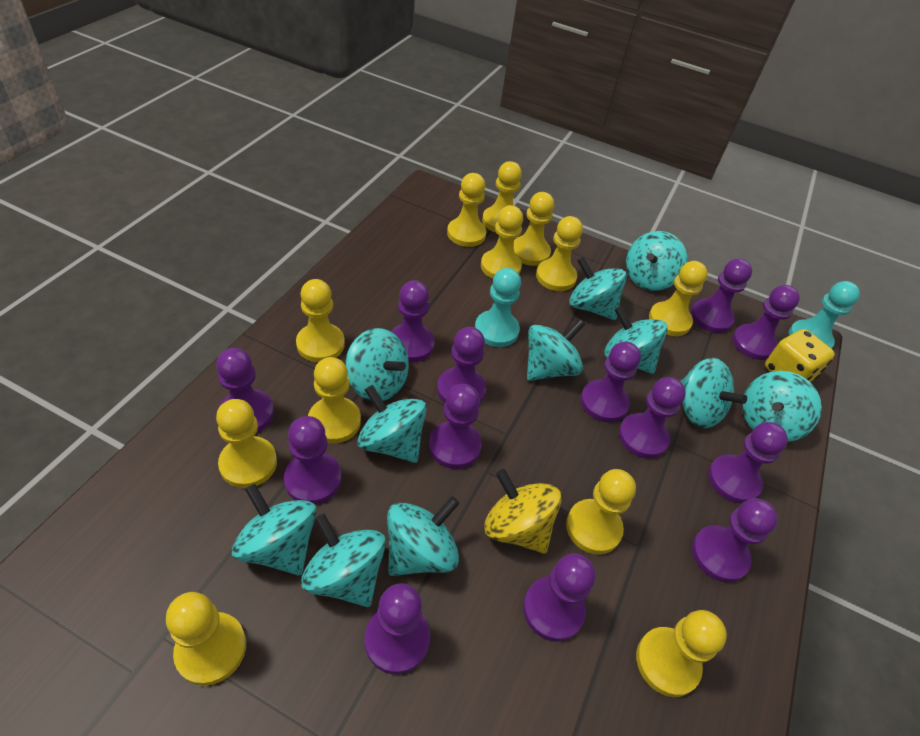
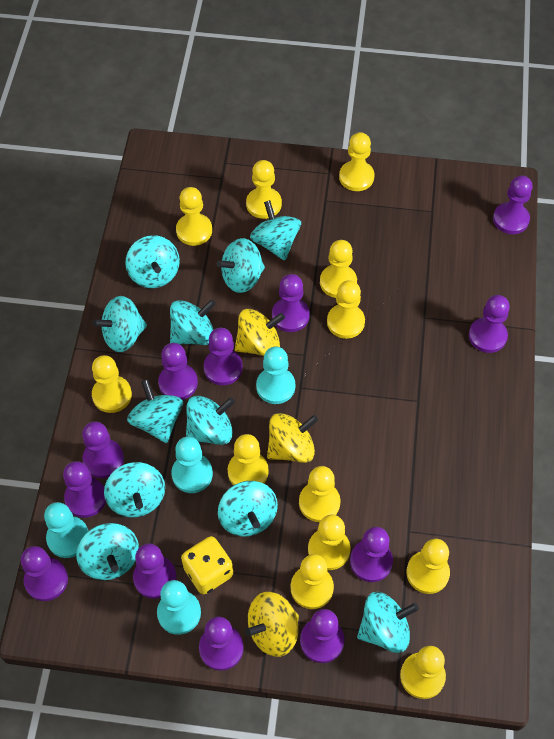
purple pawn: [216,348,274,433] [284,416,341,504] [365,583,430,674] [391,280,435,362] [429,384,482,469] [437,327,486,404] [523,553,595,642] [580,342,641,422] [619,377,686,459] [691,258,752,333] [692,498,778,583] [708,422,788,504] [732,285,800,360] = 13 -> [21,546,68,601] [63,461,106,518] [82,421,124,478] [133,543,177,599] [158,343,198,400] [199,617,244,671] [204,328,243,385] [272,274,310,332] [300,609,345,663] [350,527,393,582] [469,295,510,353] [493,176,533,234] = 12
turquoise pawn: [475,268,521,347] [789,281,860,348] = 2 -> [44,502,88,558] [157,580,201,635] [171,437,213,493] [256,347,295,404] = 4
yellow spinning top: [484,469,561,554] = 1 -> [235,309,285,356] [245,592,299,657] [267,413,318,463] = 3

